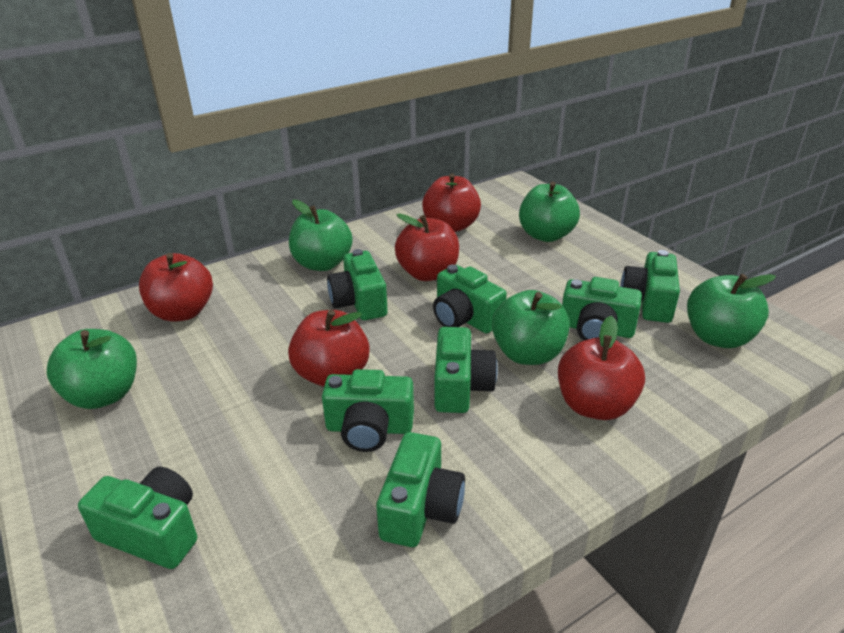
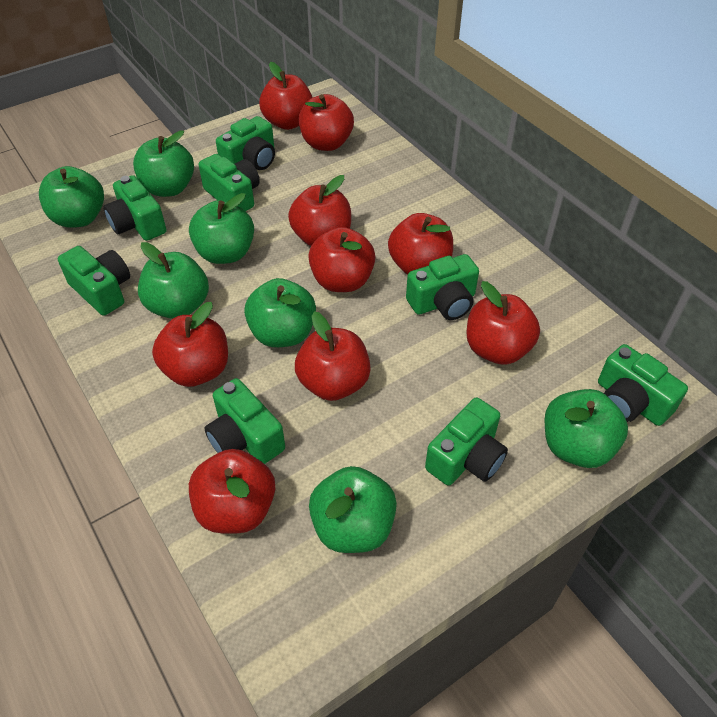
green apple: [47,329,137,409] [289,200,353,271] [492,290,570,365] [519,181,580,242] [687,274,776,348] = 5 -> [39,166,104,228] [133,130,194,197] [138,242,209,319] [189,193,254,264] [244,278,316,347] [309,466,397,553] [544,389,628,468] = 7
red apple: [139,253,213,322] [288,310,370,387] [395,214,459,281] [422,173,481,232] [558,316,645,420] = 5 -> [152,302,228,387] [189,449,275,534] [259,62,312,130] [288,175,351,246] [295,311,371,401] [299,94,354,151] [308,227,375,292] [388,213,453,275] [466,281,540,365] = 9

